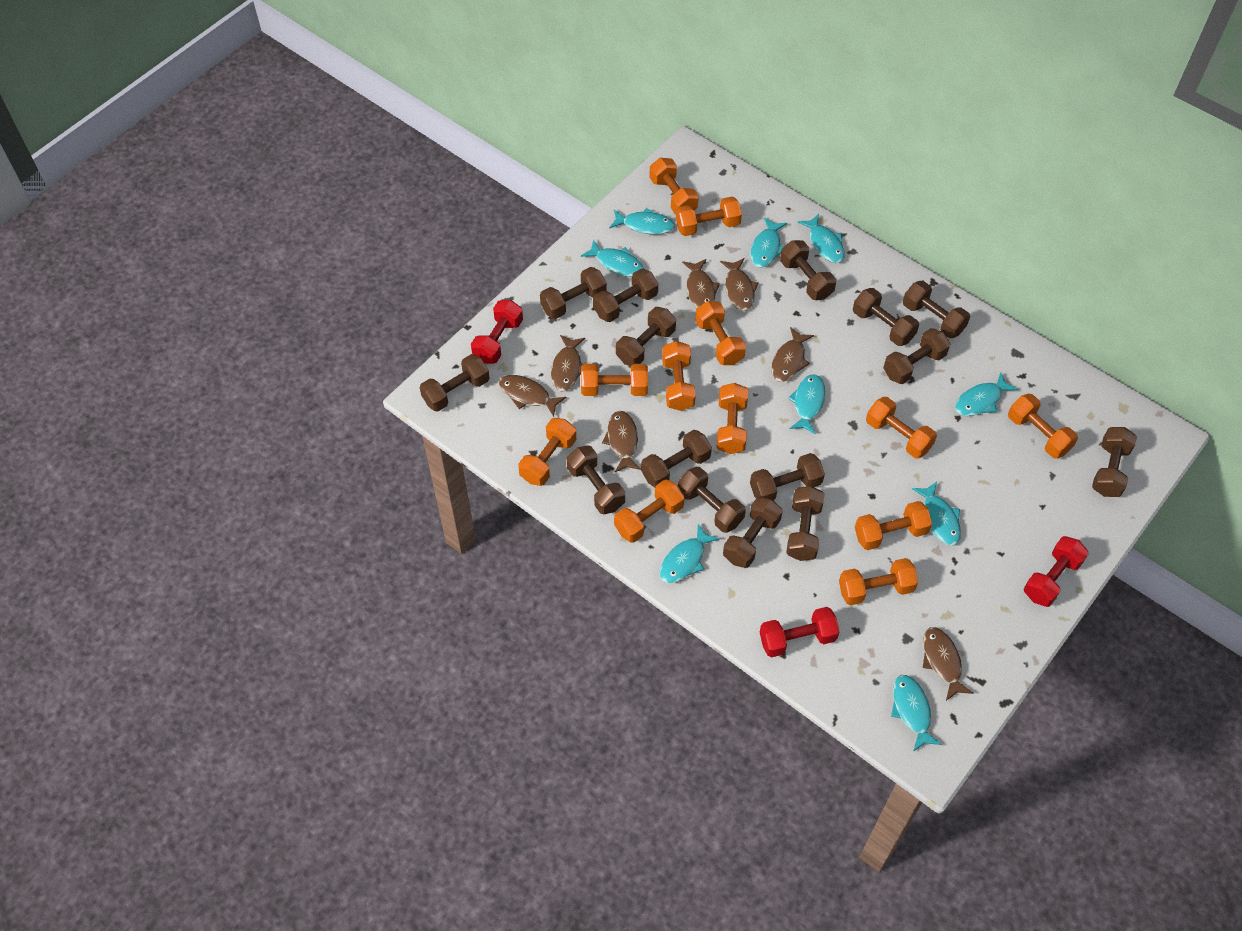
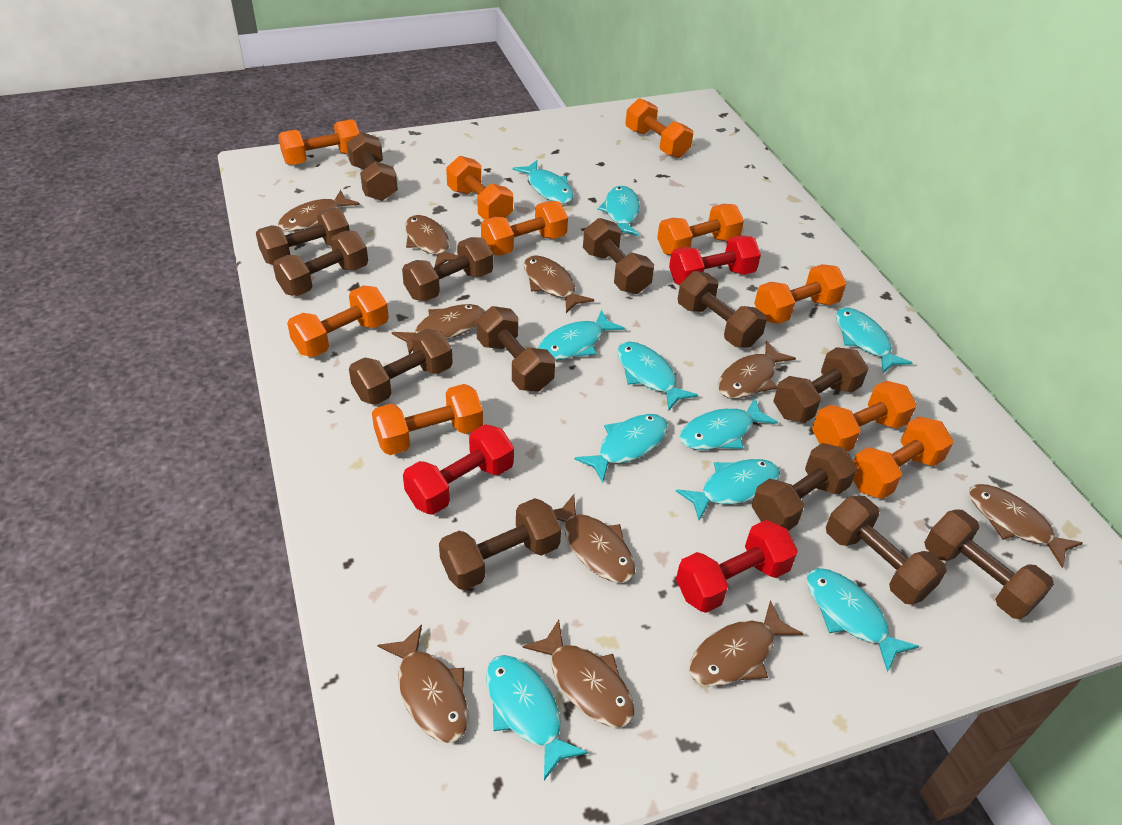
brown dumbbell: [419,354,489,412] [540,267,607,319] [567,446,625,514] [593,269,658,322] [616,307,676,366] [641,430,712,488] [678,467,746,533] [723,497,783,568] [750,453,825,501] [780,240,836,300] [786,486,824,561] [853,288,919,346] [883,328,950,384] [903,281,970,338] [1092,427,1137,497] = 15 -> [256,208,350,265] [273,231,368,296] [347,132,398,201] [349,329,453,405] [402,237,493,301] [439,498,561,590] [476,306,555,391] [583,218,654,294] [678,271,767,348] [752,443,857,531] [773,347,868,423] [826,495,947,605] [924,509,1054,619] = 13
brown fish: [499,375,566,417] [551,335,585,392] [602,411,641,472] [682,259,720,309] [720,258,758,311] [771,327,814,382] [923,627,974,701] = 7 -> [278,190,360,232] [377,624,468,743] [391,304,485,354] [405,215,458,268] [523,620,635,728] [524,255,594,313] [553,494,636,583] [689,600,803,686] [718,340,796,399] [969,484,1083,568] = 10
orange dumbbell: [518,418,576,486] [581,364,648,396] [614,479,685,543] [649,158,699,215] [662,341,696,411] [676,197,742,236] [695,301,746,365] [716,383,748,454] [839,558,918,605] [855,501,932,550] [866,397,937,459] [1008,394,1078,459] = 12 -> [278,119,359,165] [287,286,389,357] [372,384,483,455] [446,156,513,220] [481,201,568,256] [626,98,693,158] [657,204,744,255] [754,264,847,324] [812,381,917,452] [853,416,953,499] = 10
turquoise fish: [581,239,644,277] [610,208,675,235] [659,524,720,583] [750,217,787,268] [788,374,826,434] [798,214,845,263] [891,675,942,751] [912,482,961,545] [955,372,1018,416] = 9 -> [486,655,588,780] [513,160,574,204] [538,309,625,361] [575,414,668,483] [598,186,640,236] [617,342,698,411] [676,459,780,520] [679,398,778,450] [807,568,919,672] [836,308,912,373] = 10

